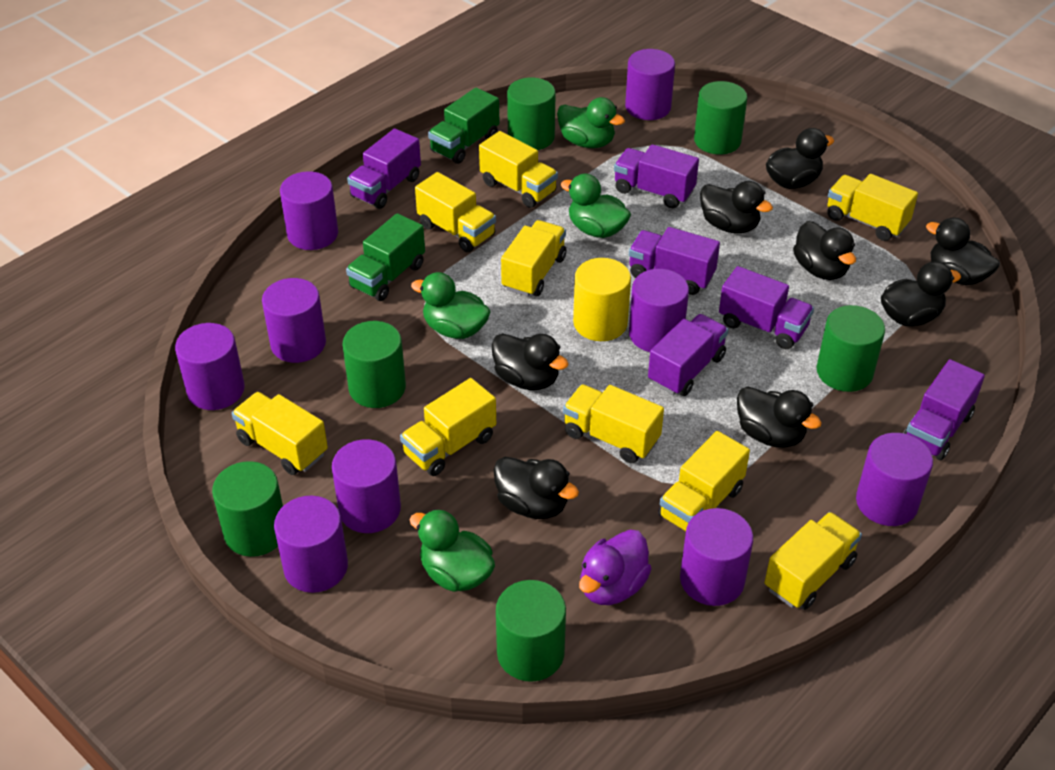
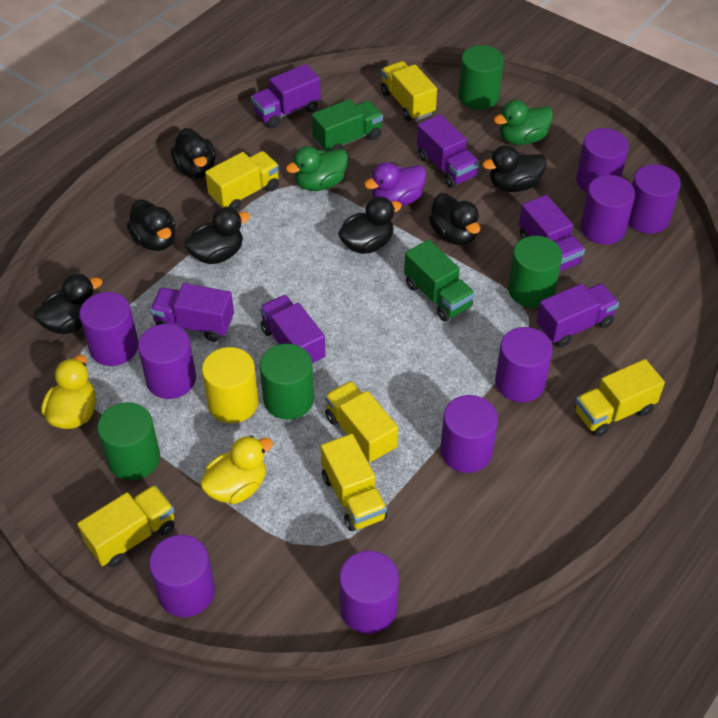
black duck: [492,334,568,390] [494,457,579,519] [700,181,773,234] [737,387,822,448] [766,128,834,189] [793,221,856,280] [881,261,961,326] [926,217,1000,285] = 8 -> [33,274,103,334] [127,199,176,251] [171,128,216,179] [184,207,250,264] [338,197,402,254] [429,193,480,245] [482,145,547,192] = 7
green cylinder: [212,461,283,557] [342,321,406,408] [496,580,566,682] [507,78,556,150] [694,81,747,155] [817,305,885,392] = 6 -> [97,402,160,481] [260,344,314,420] [458,45,504,110] [508,236,562,308] = 4
green duck: [409,509,495,592] [411,272,491,339] [557,97,625,148] [561,174,631,238] = 4 -> [286,146,348,191] [494,100,553,145] = 2
yellow duck: none = 0 -> [41,355,96,429] [200,436,273,504] = 2
yellow truck: [232,392,328,475] [400,378,496,476] [415,172,496,252] [479,131,558,208] [501,220,567,297] [563,384,664,463] [658,431,750,531] [765,512,862,610] [827,174,918,241] = 9 -> [77,485,175,568] [205,151,280,211] [321,434,387,531] [325,381,398,463] [381,61,437,121] [575,359,665,437] = 6

